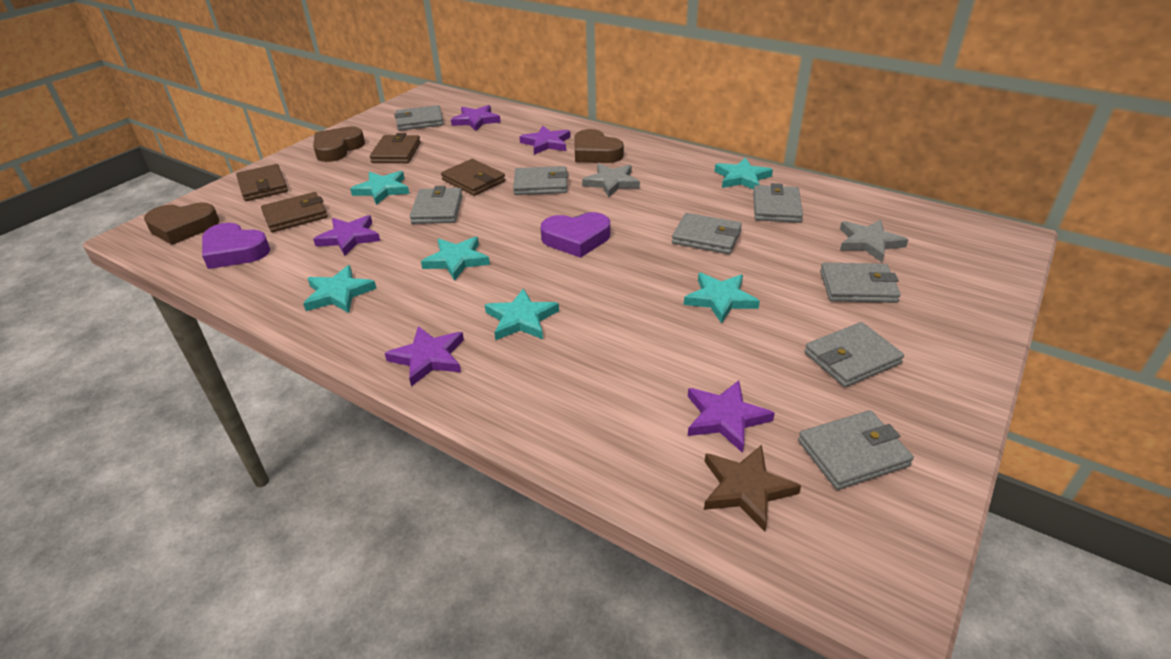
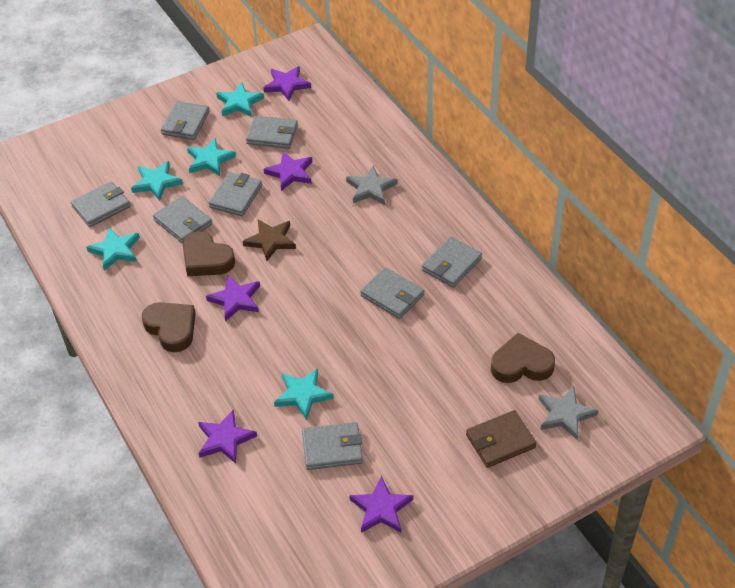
brown wallet: [236,164,288,201] [261,192,328,232] [370,133,421,163] [441,159,505,196] = 4 -> [466,410,537,468] = 1
purple heart: [202,223,270,269] [540,212,610,258] = 2 -> none = 0
turquoise star: [303,265,377,313] [350,171,409,205] [421,236,490,281] [485,288,559,340] [684,273,760,324] [715,157,773,189] = 6 -> [86,227,140,271] [131,161,183,201] [187,138,236,176] [216,82,264,117] [274,368,334,420] = 5

